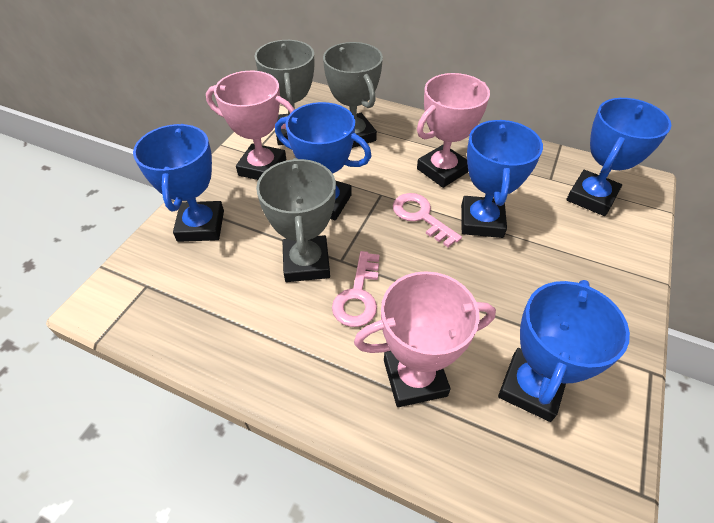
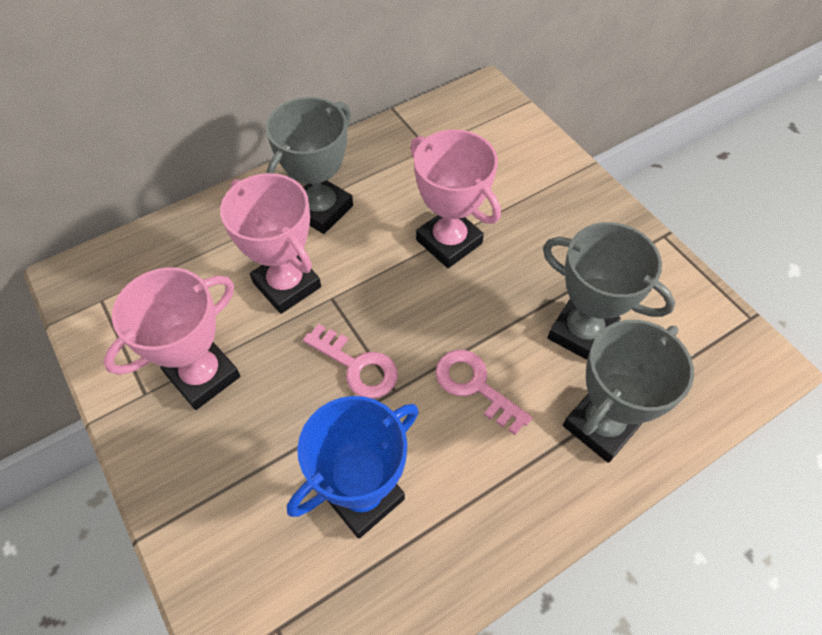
blue trophy: [133,124,224,242] [275,102,371,220] [461,120,543,238] [498,280,630,422] [566,98,671,216] = 5 -> [287,396,419,539] = 1

